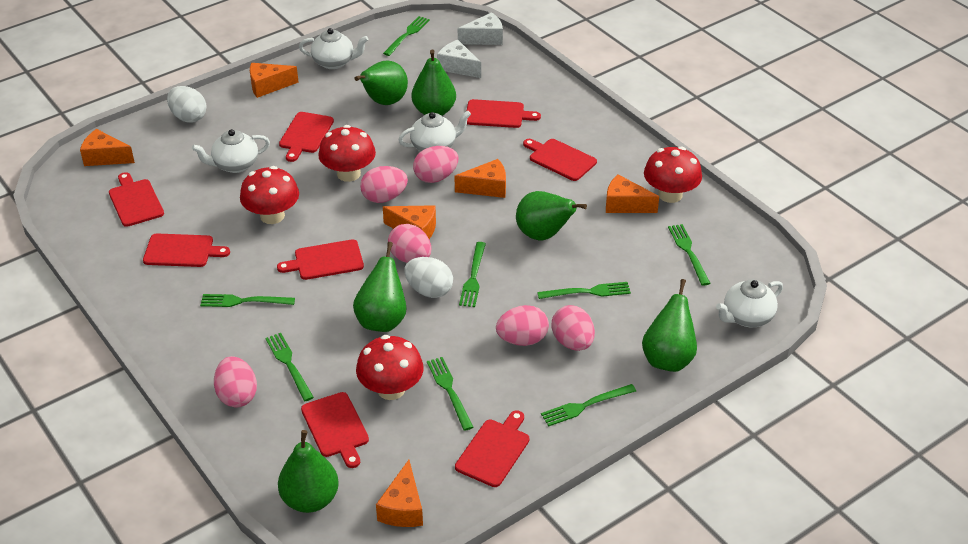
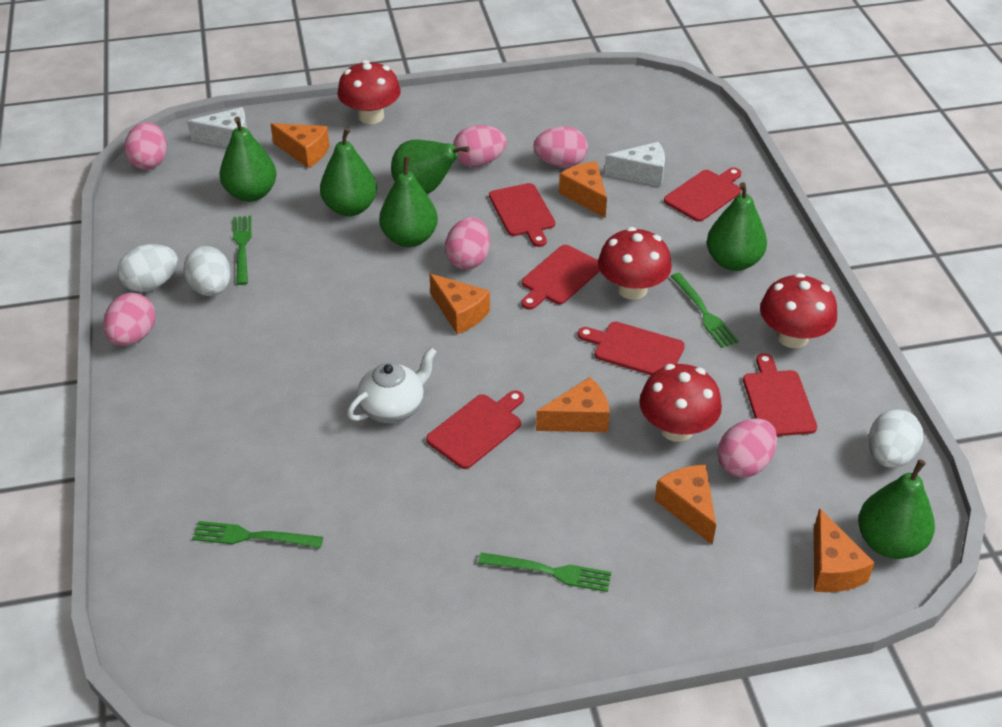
green fork: [200,294,295,307] [265,333,314,401] [383,16,430,56] [427,357,473,431] [459,242,486,307] [537,282,631,299] [541,384,636,426] [668,224,710,286] = 8 -> [192,521,323,548] [233,216,252,285] [478,552,611,592] [671,273,739,348] = 4
red cutting board: [109,172,164,227] [143,233,230,267] [277,239,364,280] [279,112,334,162] [301,392,369,468] [455,410,530,487] [467,99,541,128] [523,139,597,181] = 8 -> [426,390,524,469] [489,183,555,247] [521,245,600,310] [578,322,685,375] [664,167,741,222] [743,353,817,436] = 6
white egg: [167,86,207,123] [404,257,453,298] = 2 -> [118,244,178,292] [183,246,231,296] [868,409,923,468] = 3
white teapot: [192,129,270,173] [299,28,369,69] [398,111,471,151] [716,280,783,327] = 4 -> [347,347,437,423] = 1

